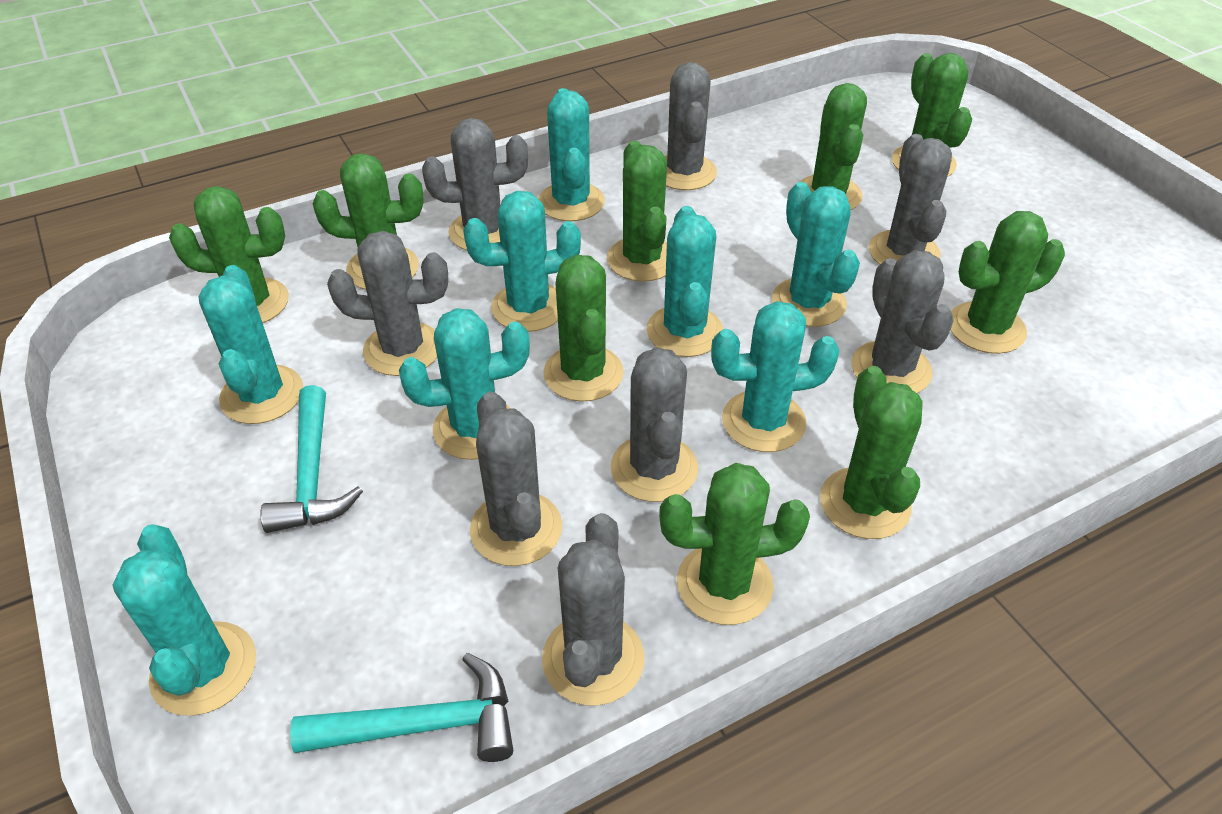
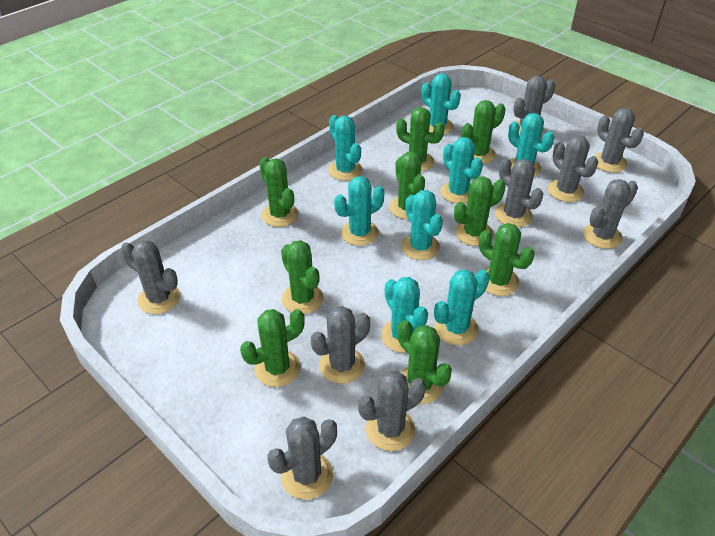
grey cactus: [327,231,448,376] [422,118,528,251] [470,391,562,566] [542,513,644,706] [611,347,698,502] [665,62,717,190] [851,250,954,393] [869,134,952,265] = 8 -> [121,240,180,314] [268,416,337,499] [311,306,370,384] [358,370,426,451] [495,158,543,227] [514,76,555,135] [548,136,598,202] [583,179,638,249] [594,108,644,173] = 9
turquoise hammer: [260,385,363,533] [290,653,513,762] = 2 -> none = 0

